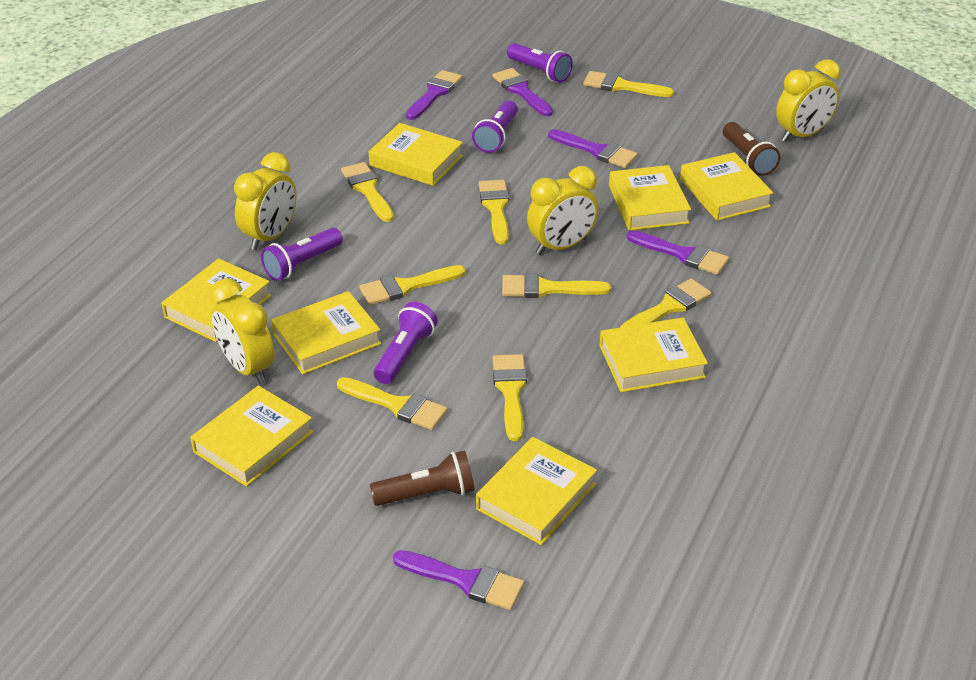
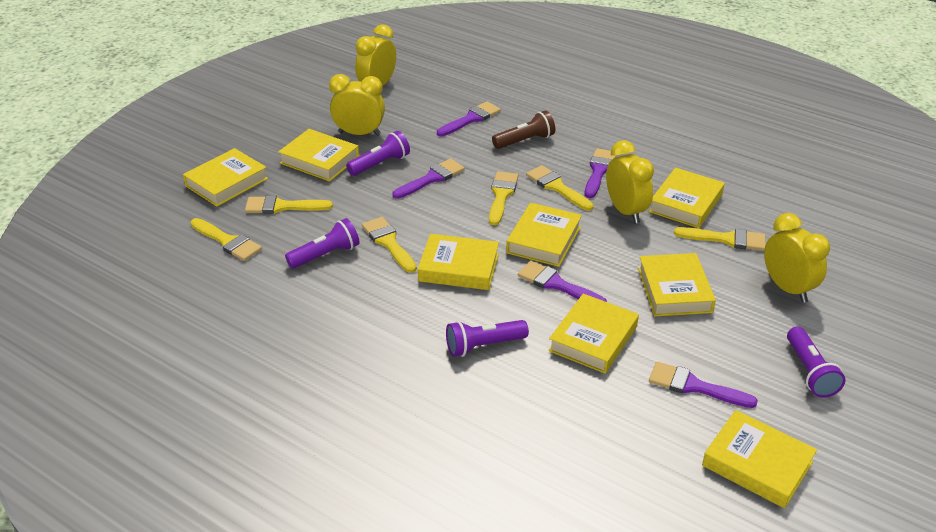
brown flashlight: [370,451,475,506] [723,122,780,176] = 2 -> [492,110,555,149] = 1
yellow brush: [337,377,448,430] [341,162,394,222] [359,265,466,305] [479,180,509,244] [493,354,527,441] [502,274,611,298] [583,71,674,97] [620,278,712,327] = 8 -> [191,218,262,261] [245,195,333,214] [362,217,417,273] [489,172,518,225] [526,165,594,211] [674,227,766,251] = 6

